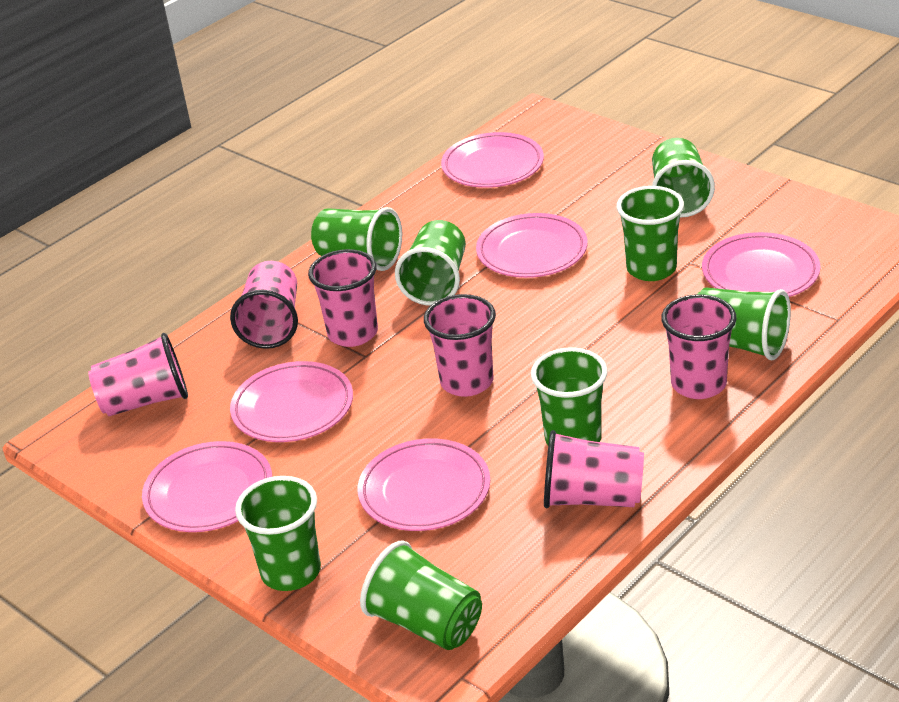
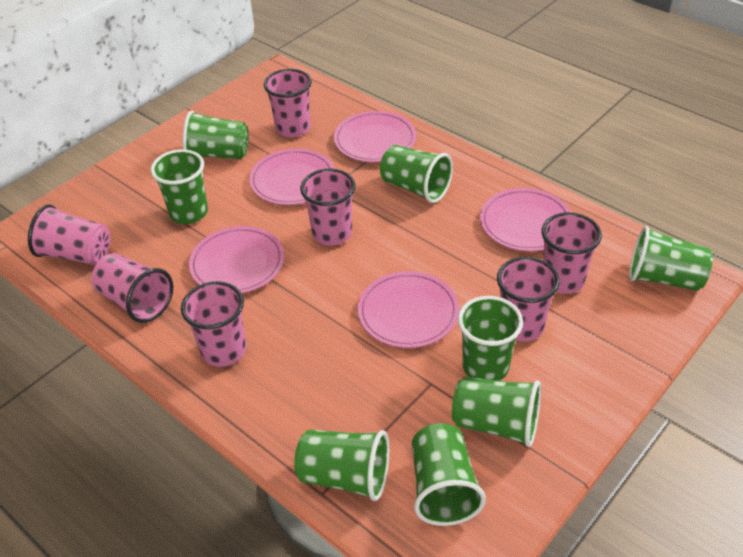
pink cup: [88,333,188,416] [230,261,298,349] [308,249,378,347] [424,294,496,397] [544,430,644,508] [661,294,736,399] = 6 -> [28,205,110,265] [91,253,173,323] [181,281,246,367] [264,69,312,138] [300,168,355,245] [497,257,560,341] [541,212,602,294] = 7
pink plate: [142,441,272,532] [230,361,353,442] [358,438,490,531] [441,132,544,188] [476,213,588,278] [702,232,820,297] = 6 -> [189,226,284,293] [249,149,335,205] [334,111,416,162] [358,271,459,348] [480,188,571,252] = 5

